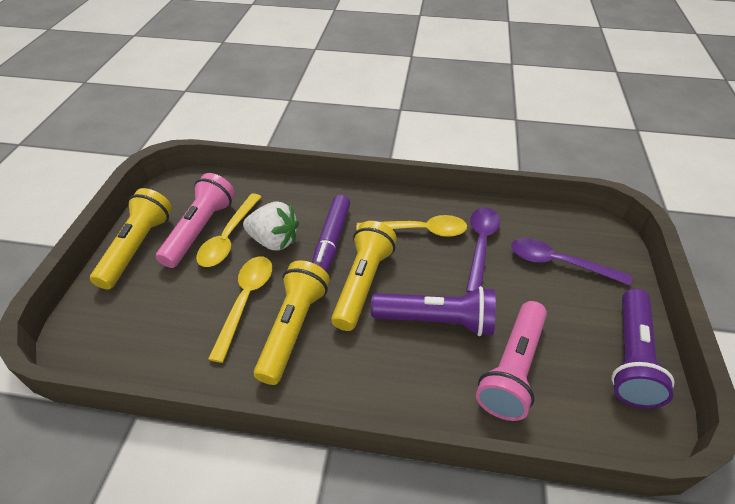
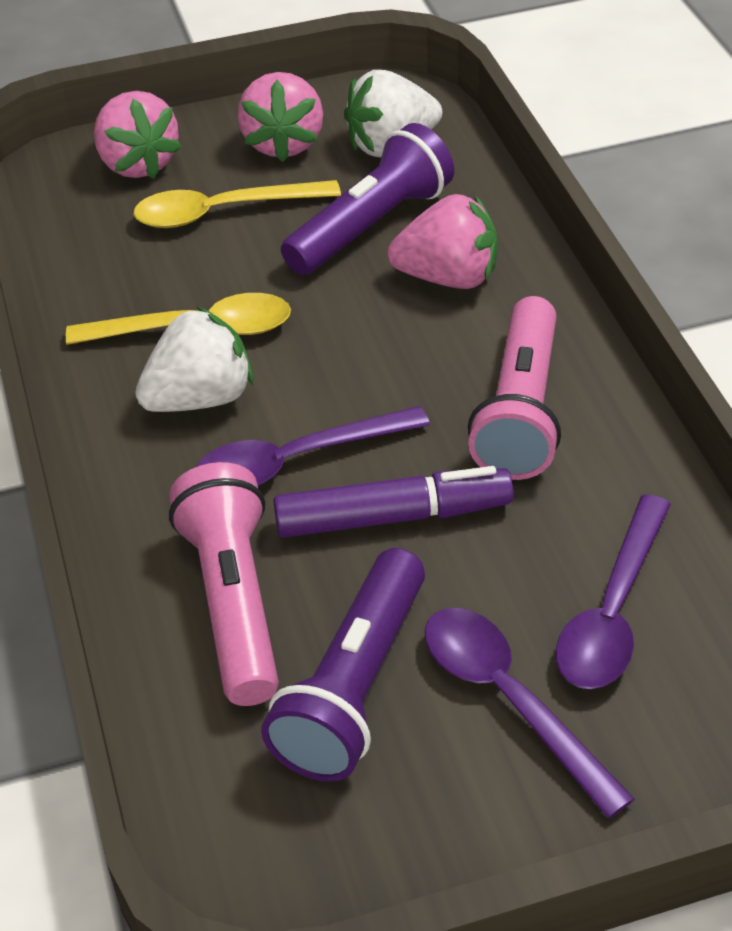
pink strawberry: none = 0 -> [94,91,182,179] [238,72,323,162] [387,194,498,289] = 3
purple spoon: [466,207,500,293] [511,238,632,285] = 2 -> [197,406,430,486] [425,608,634,818] [556,494,671,689] = 3
white strawberry: [243,202,299,250] = 1 -> [135,306,253,412] [344,70,442,157] = 2
yellow flashlight: [90,188,172,289] [254,261,330,385] [331,221,397,331] = 3 -> none = 0
yellow spoon: [196,193,262,267] [208,256,272,363] [356,215,467,237] = 3 -> [66,293,291,345] [133,180,341,228] = 2

